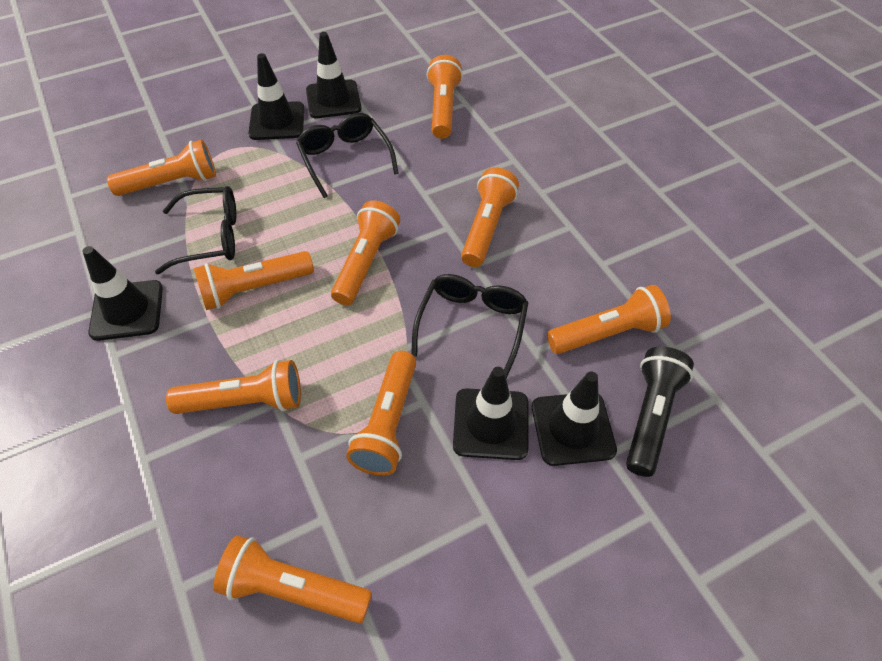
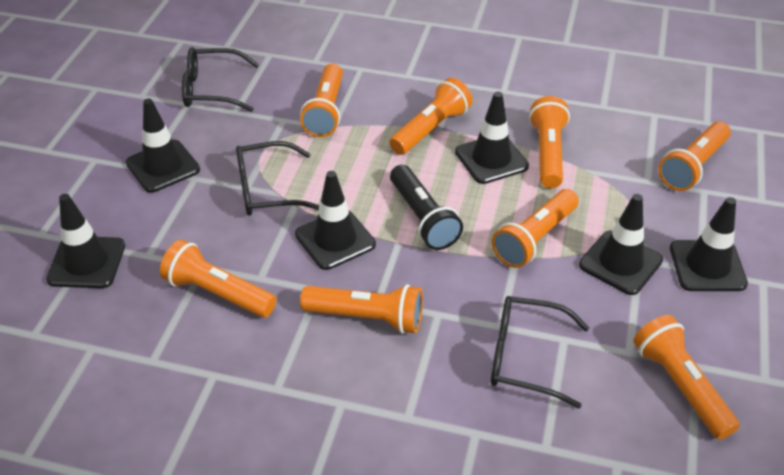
black traffic cone: [82,246,163,341] [248,53,305,140] [306,32,362,118] [453,367,529,460] [532,371,617,466] = 5 -> [46,194,125,288] [126,99,200,193] [295,171,376,270] [455,92,529,184] [579,194,663,295] [670,197,748,291] = 6
orange flashlight: [107,140,216,196] [166,360,301,414] [194,251,314,310] [213,535,372,623] [331,201,400,305] [346,351,416,476] [427,55,463,139] [461,168,519,267] [547,285,671,354] = 9 -> [160,240,276,318] [300,64,343,137] [300,284,423,334] [389,78,473,155] [492,189,579,268] [529,96,570,188] [633,315,740,440] [658,121,731,191] = 8

